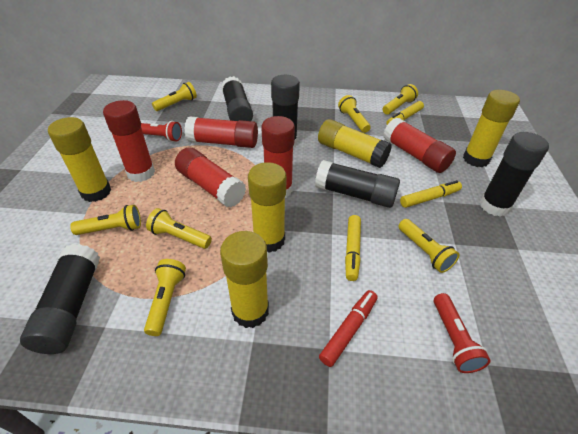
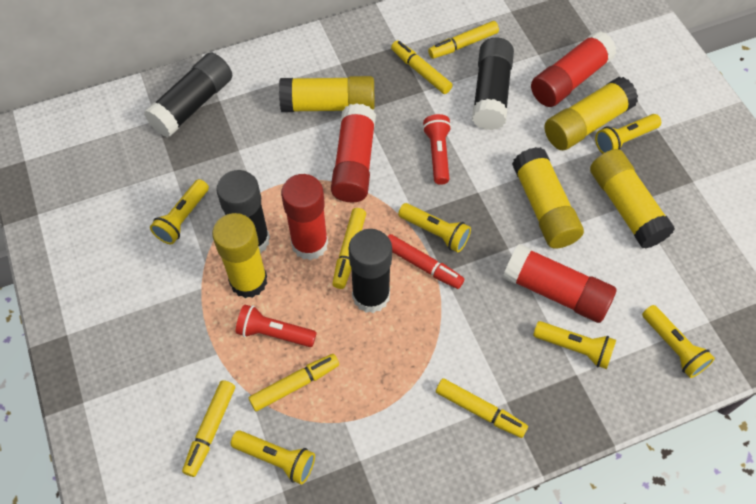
black glue stick: [20,244,100,354] [222,76,253,121] [271,75,300,148] [315,160,400,208] [479,132,549,217] = 5 -> [144,52,232,137] [217,170,270,254] [348,229,392,313] [472,37,514,130] = 4
red glue stick: [103,100,155,182] [175,148,246,208] [185,116,258,148] [261,116,295,198] [383,117,456,173] = 5 -> [281,174,328,260] [331,103,376,202] [503,244,616,323] [531,31,616,107] = 4
yellow flashlight: [70,205,141,235] [144,259,186,336] [146,208,212,249] [152,82,197,111] [338,95,371,133] [383,84,418,115] [398,219,459,273] = 7 -> [150,179,209,244] [231,430,315,485] [398,203,471,252] [533,321,616,369] [595,114,661,154] [642,305,715,378] = 6
yellow marker: [345,215,361,281] [386,101,424,125] [400,180,462,208] = 3 -> [182,380,235,477] [249,354,339,411] [332,208,366,289] [391,40,453,94] [428,21,499,59] [436,378,528,438] = 6

